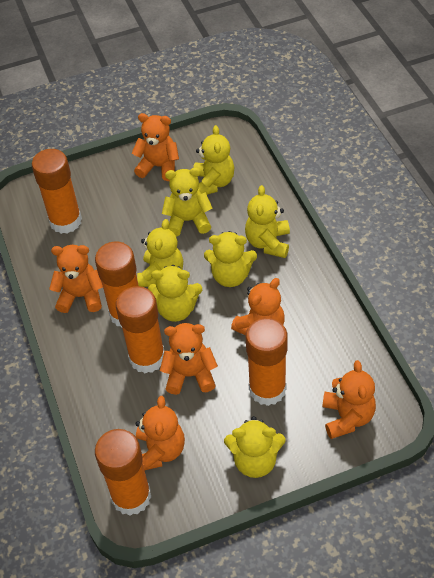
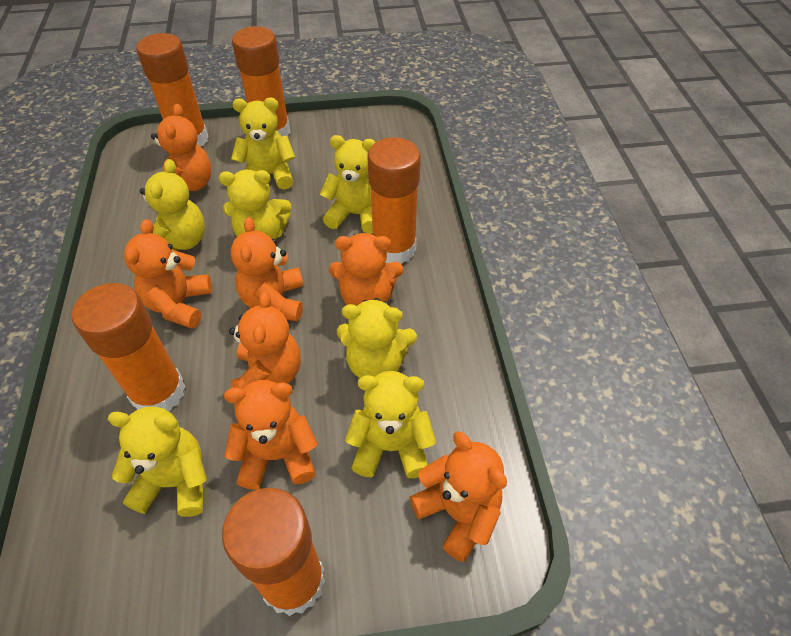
orange teddy bear: [49,245,103,313] [132,113,179,181] [135,396,185,470] [160,323,218,395] [231,278,285,335] [322,360,376,439] = 6 -> [124,219,212,329] [151,104,211,191] [224,380,318,490] [229,291,301,389] [231,217,304,321] [329,233,403,306] [409,431,507,562] = 7

